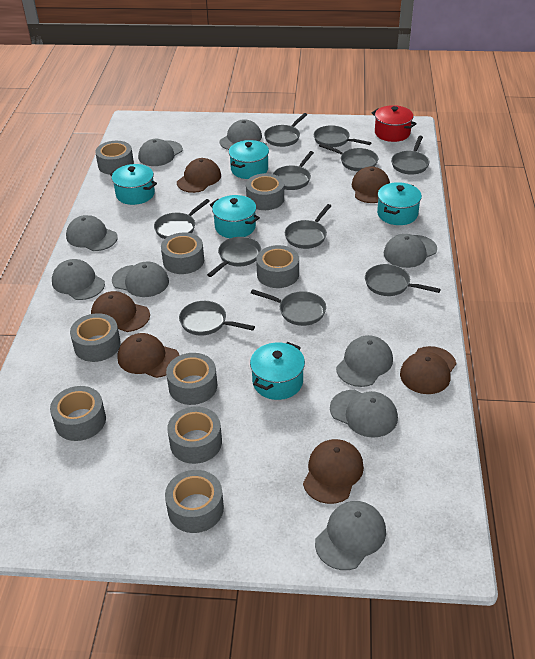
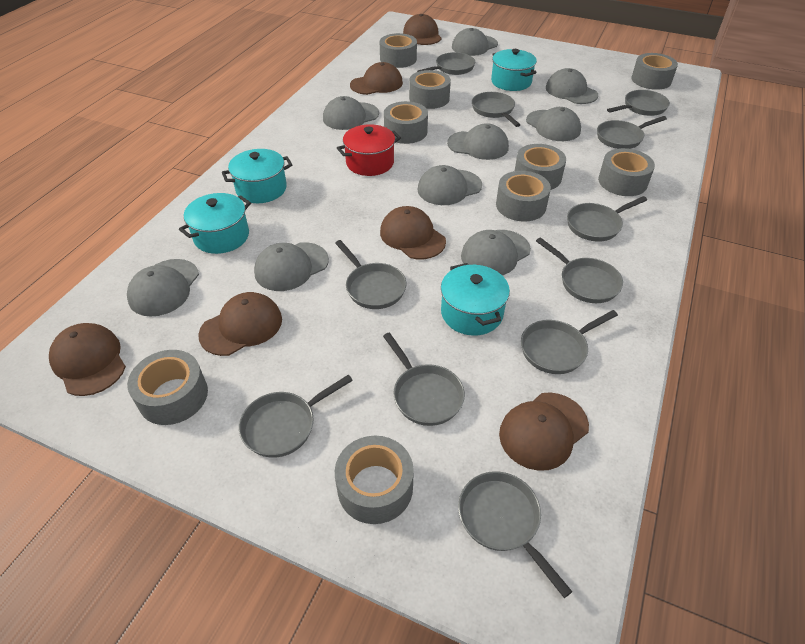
turquoise pot: [110,164,157,205] [210,195,260,238] [229,140,269,179] [250,342,305,400] [377,182,422,225] = 5 -> [179,193,251,254] [222,149,292,203] [441,263,510,336] [491,49,537,91] = 4

